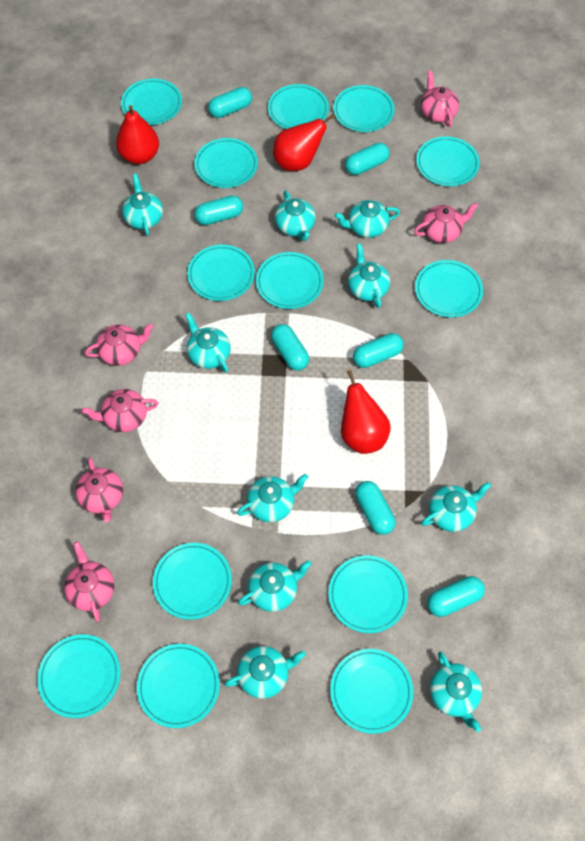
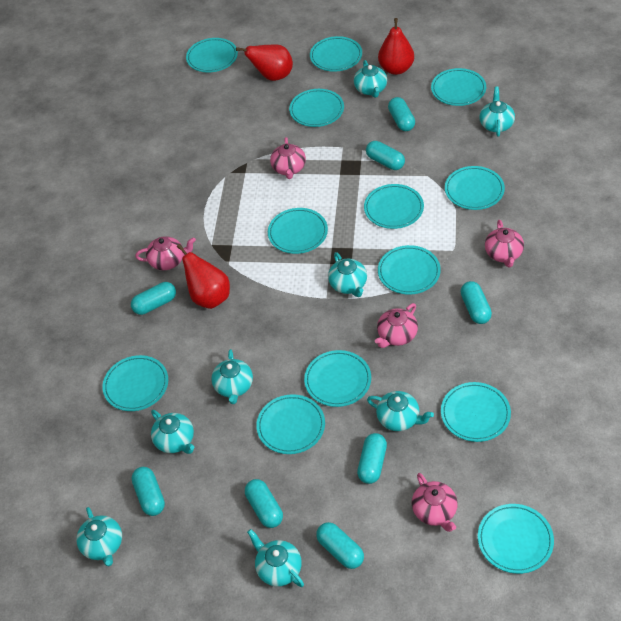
pink teapot: [64,542,114,622] [75,457,123,522] [81,389,158,432] [85,324,153,366] [414,203,478,243] [421,71,459,127] = 6 -> [135,236,196,270] [270,137,306,179] [375,303,418,348] [412,473,458,532] [485,220,524,267] = 5
turquoise capsule: [194,195,243,225] [208,87,252,118] [271,324,309,371] [345,143,390,175] [353,333,404,368] [355,481,395,535] [427,576,485,617] = 7 -> [131,282,176,315] [131,467,165,516] [245,479,283,528] [316,522,364,569] [357,433,387,484] [366,141,405,170] [388,97,415,131] [461,281,492,324] = 8
turquoise teapot: [122,174,163,236] [185,313,231,373] [224,646,306,699] [237,474,308,522] [238,560,312,612] [275,190,316,241] [334,200,400,238] [348,243,390,308] [421,482,491,532] [430,652,482,732] = 10 -> [76,507,122,566] [151,410,195,454] [211,349,253,404] [247,529,304,587] [328,252,367,297] [354,60,387,98] [367,391,434,431] [479,86,515,137] = 8

